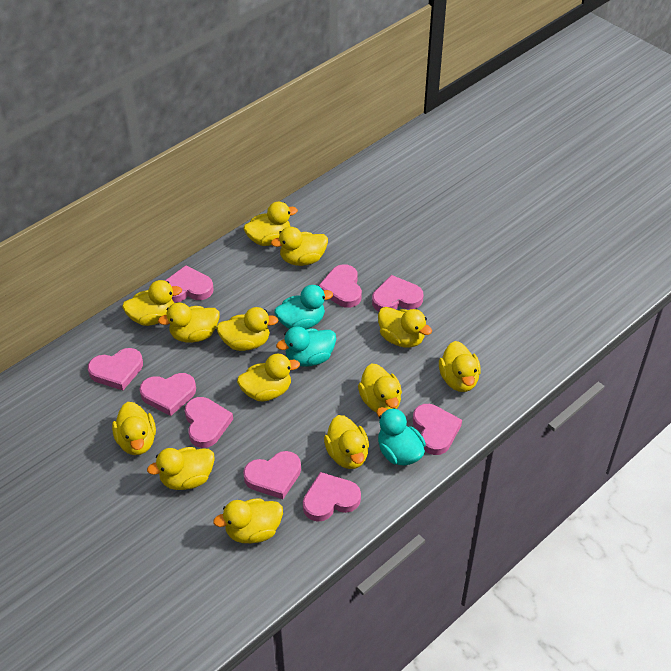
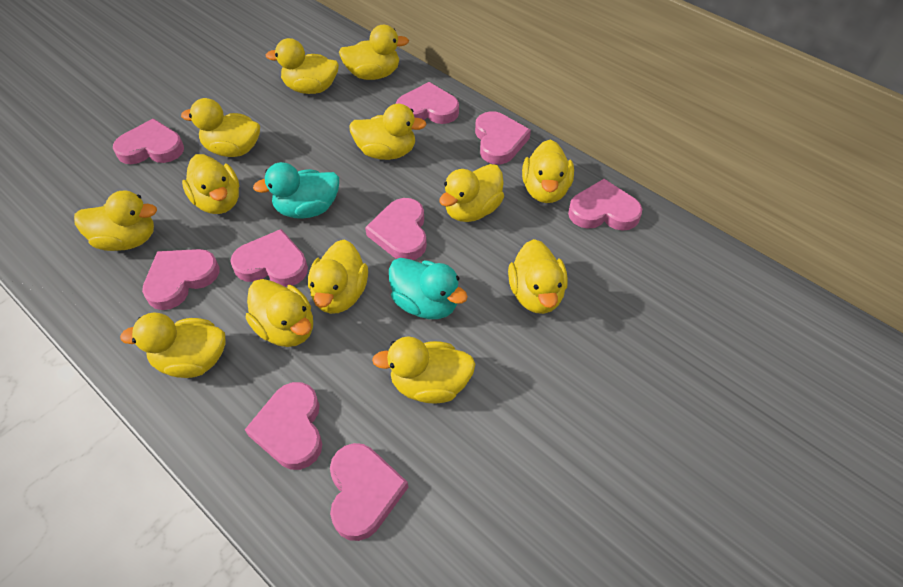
turquoise duck: [274,285,333,329] [276,326,336,367] [377,407,426,466] = 3 -> [253,162,339,219] [389,258,468,319] = 2

